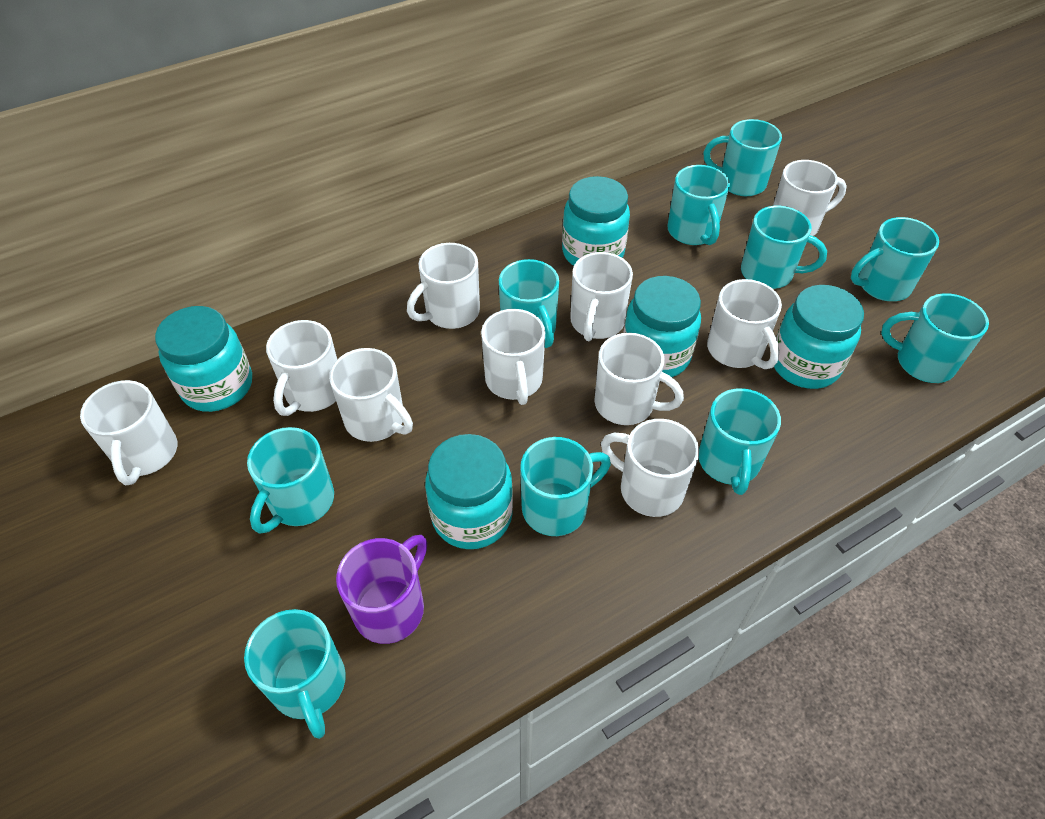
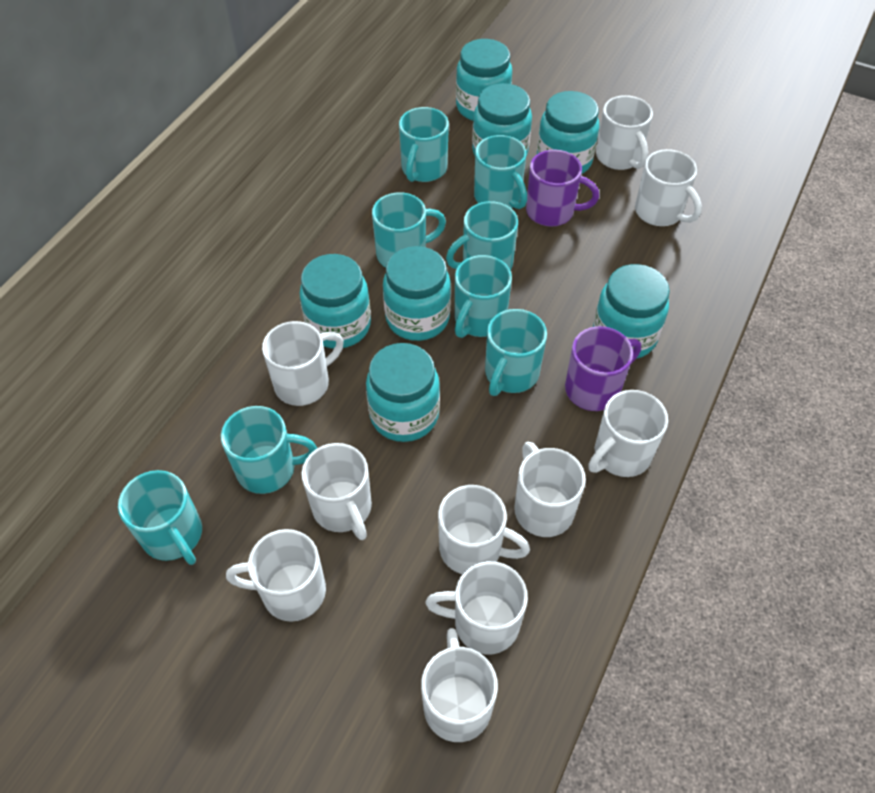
purple mug: [336,535,427,644] = 1 -> [526,150,599,226] [565,326,641,411] = 2
turquoise jar: [155,306,252,412] [425,434,513,549] [562,176,630,266] [623,276,701,377] [774,285,864,389] = 5 -> [299,254,371,349] [366,343,440,442] [383,246,451,341] [456,39,512,121] [472,83,532,156] [537,91,599,174] [593,264,670,359] = 7
turquoise mug: [244,609,346,739] [247,427,334,534] [499,259,559,348] [520,437,611,536] [668,165,730,245] [699,388,781,495] [704,119,782,196] [741,206,827,289] [851,217,939,301] [881,293,989,383] = 10 -> [118,470,202,565] [221,406,317,494] [372,192,446,267] [399,107,449,182] [446,201,518,271] [455,255,512,338] [474,135,527,209] [485,309,547,396] = 8

